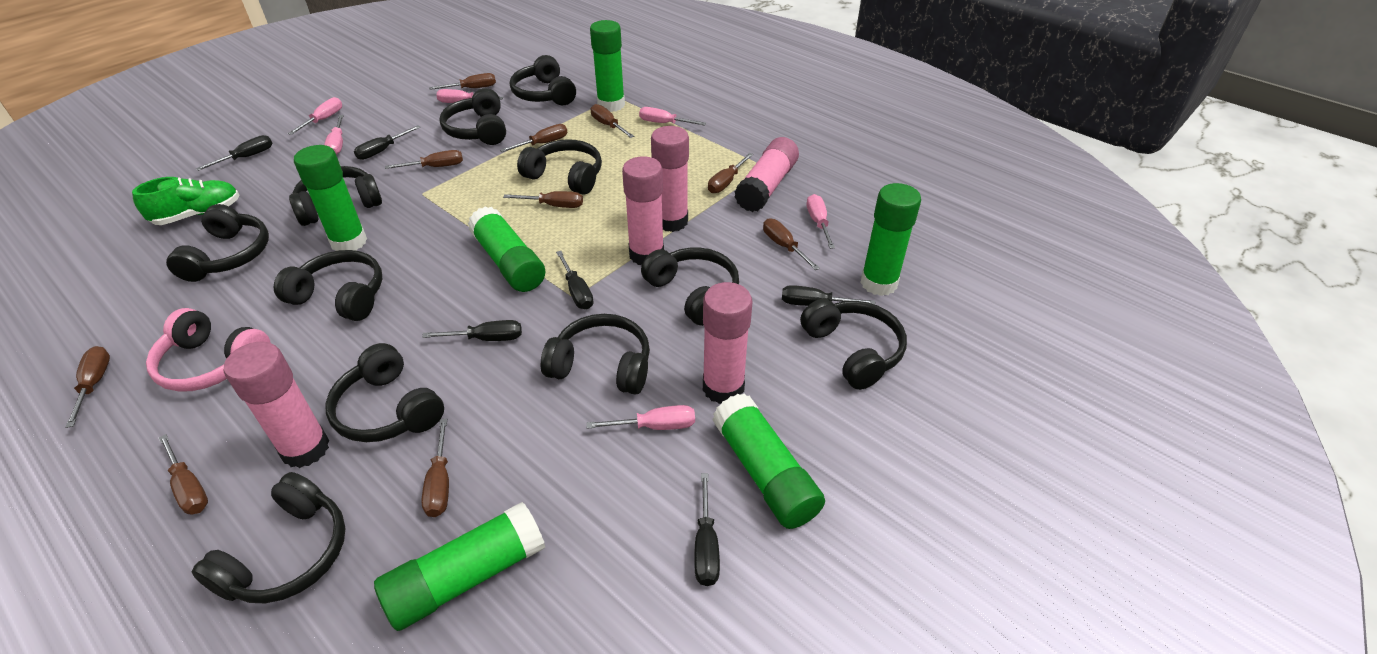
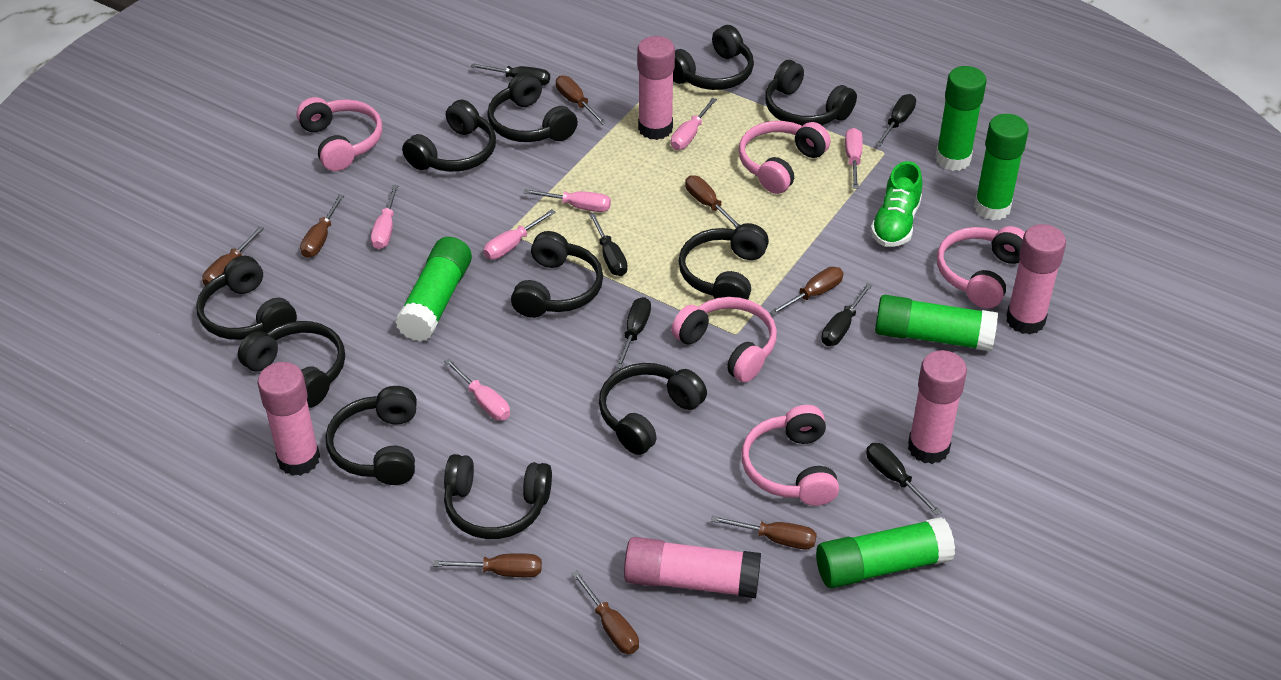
brown screwdriver: [66,346,110,428] [159,434,208,515] [385,150,463,169] [421,418,449,517] [429,73,496,90] [500,124,568,152] [503,191,583,208] [591,104,634,138] [708,153,753,193] [763,218,820,270] = 10 -> [202,226,264,286] [300,194,344,258] [433,553,542,577] [556,75,607,125] [572,570,639,654] [685,175,740,228] [711,516,817,549] [770,267,843,316] = 8
green glue stick: [294,145,367,251] [374,502,545,631] [468,206,545,292] [590,20,625,112] [712,393,825,529] [860,183,921,296] = 6 -> [395,237,472,342] [816,517,955,588] [875,295,998,352] [935,66,987,171] [974,114,1029,220] = 5
pink headphones: [146,308,271,392] = 1 -> [297,97,382,171] [671,297,777,383] [739,121,831,194] [742,405,839,506] [937,226,1025,308] = 5

